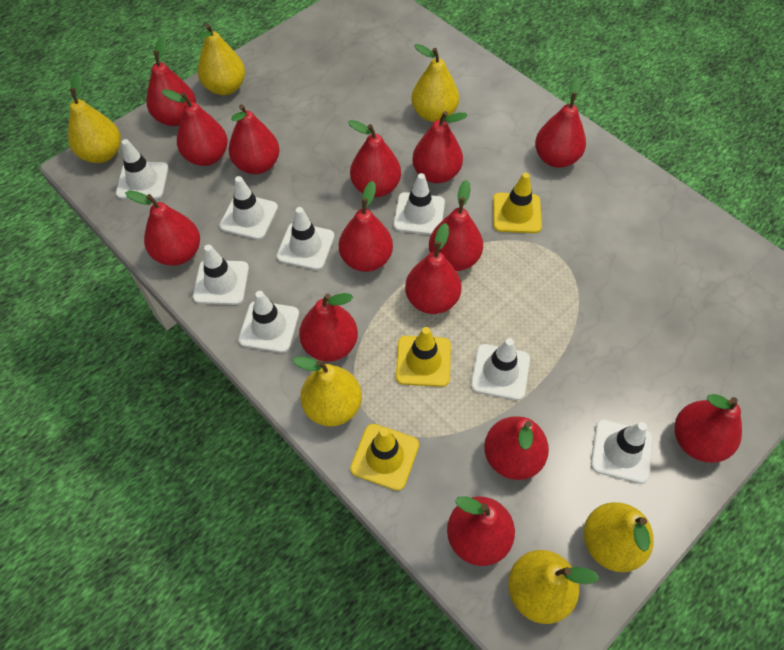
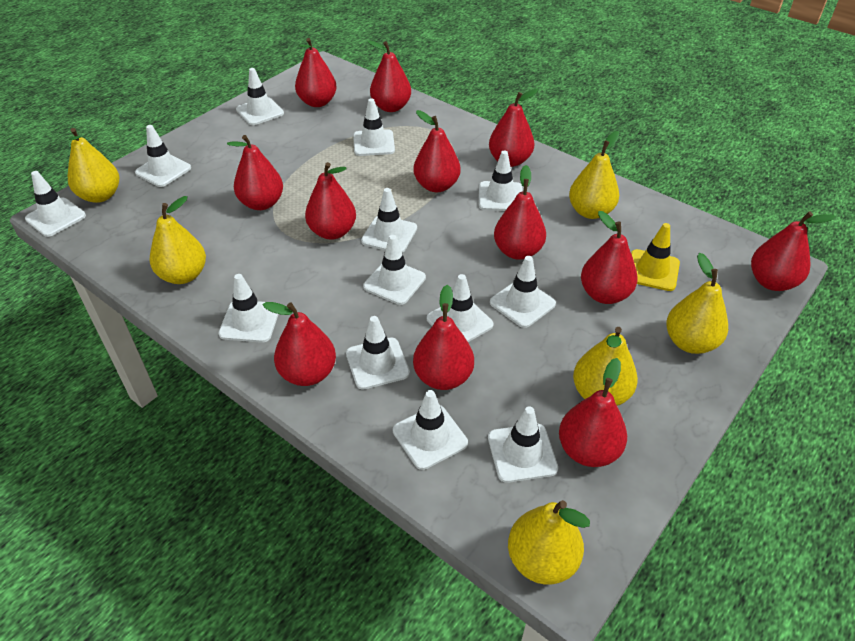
red pear: [125,191,200,266] [146,36,196,126] [162,89,228,166] [229,104,280,174] [299,293,358,362] [339,181,393,272] [348,120,401,197] [405,223,462,314] [412,111,468,183] [429,180,483,271] [447,497,515,566] [484,416,549,480] [535,78,586,168] [675,394,742,462] = 14 -> [227,135,283,210] [263,302,336,386] [295,38,337,107] [305,162,356,240] [367,40,411,112] [413,285,474,390] [414,110,461,192] [489,89,539,167] [494,165,546,260] [559,358,627,467] [581,211,638,304] [751,211,836,291] = 12
white traffic cone: [116,139,169,199] [193,244,249,305] [219,176,278,240] [238,291,299,353] [277,207,335,270] [394,173,445,235] [471,338,530,400] [591,419,653,484] = 8 -> [25,171,86,237] [135,125,191,187] [218,274,279,343] [236,68,284,125] [346,316,410,390] [353,98,395,156] [361,188,417,253] [363,235,426,305] [393,390,468,470] [427,274,493,342] [478,151,522,211] [488,406,558,483] [490,256,556,328] = 13
yellow traffic cone: [350,424,419,491] [396,327,451,387] [493,173,542,233] = 3 -> [631,223,680,291] = 1

